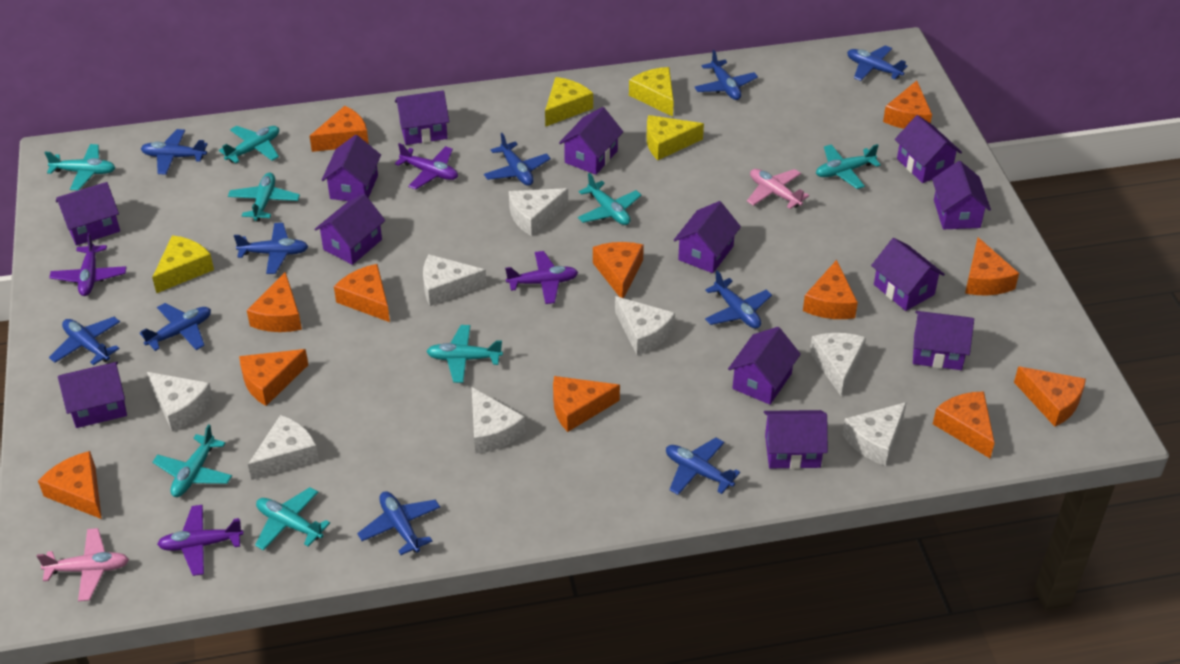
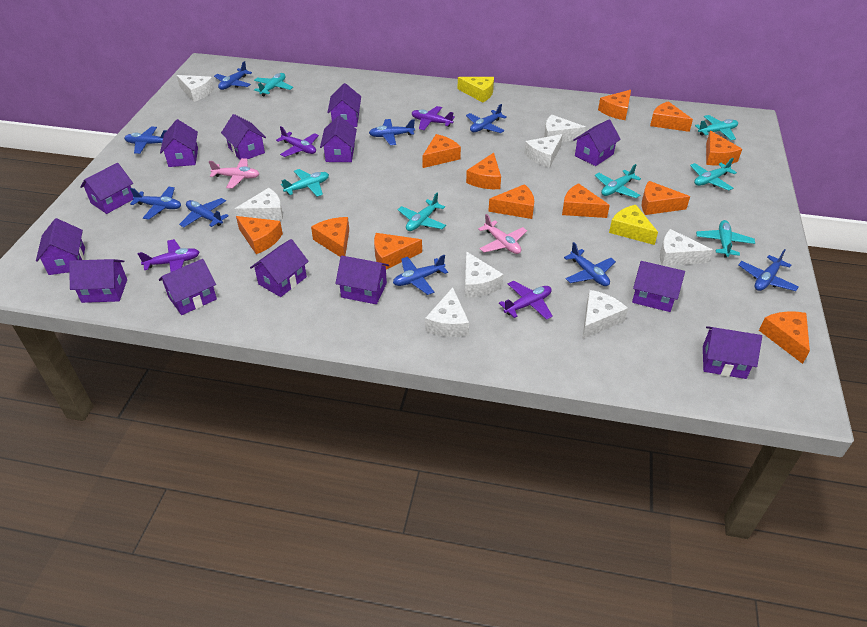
blue plane: [49,317,120,365] [140,303,211,351] [141,129,207,175] [234,223,308,274] [357,491,440,555] [484,133,551,186] [666,438,740,495] [694,50,758,100] [705,270,772,329] [847,45,907,81] = 10 -> [124,127,167,154] [130,187,181,220] [179,198,229,227] [214,61,252,90] [369,119,415,145] [393,255,448,295] [466,104,507,133] [564,242,616,286] [738,249,799,291] = 9
turquoise plane: [45,144,115,190] [152,424,232,497] [219,126,279,163] [228,172,300,222] [255,487,330,550] [426,325,503,383] [578,173,642,225] [816,144,881,189] = 8 -> [254,73,293,96] [281,169,329,197] [398,193,446,231] [595,164,641,198] [690,158,737,191] [695,115,738,140] [696,220,755,258] = 7
yellow cheese: [152,235,214,293] [545,77,593,127] [629,67,674,117] [647,115,704,160] = 4 -> [458,77,494,103] [609,205,658,245] = 2

